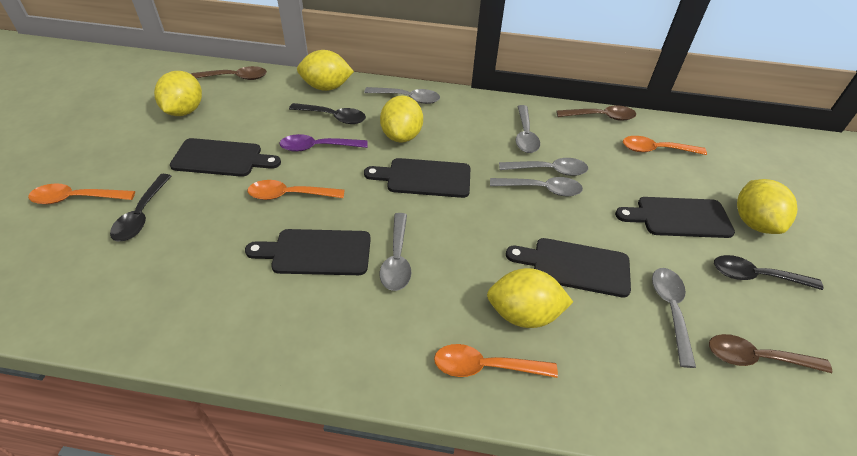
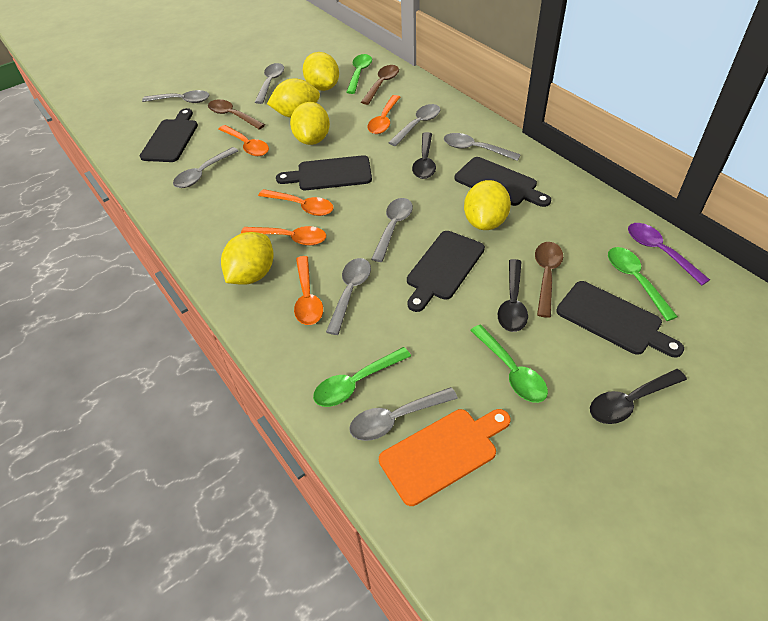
green spoon: none = 0 -> [313,347,411,407] [346,54,372,94] [470,325,548,403] [608,247,678,321] = 4
grey spoon: [364,87,440,104] [380,213,411,291] [490,177,583,196] [499,158,588,176] [516,105,540,153] [652,268,696,368] = 6 -> [142,90,209,103] [173,147,238,188] [255,63,284,104] [326,258,371,335] [349,387,458,441] [371,198,413,262] [388,104,440,146] [444,133,521,161] = 8
orange cutting board: none = 0 -> [379,409,511,506] = 1
orange spoon: [28,183,135,204] [248,180,345,200] [434,344,558,378] [623,136,707,155] = 4 -> [218,125,269,156] [241,226,326,246] [258,189,334,216] [294,256,323,325] [367,95,400,134] = 5

